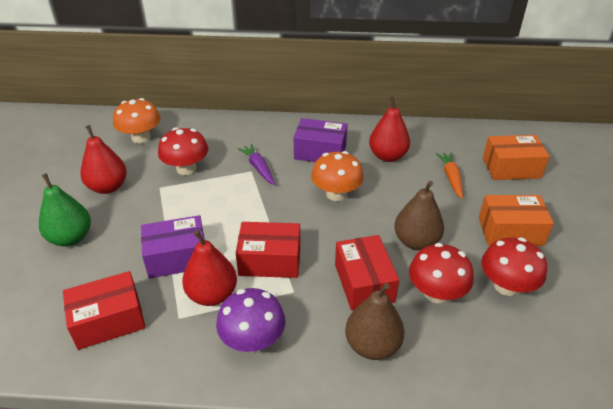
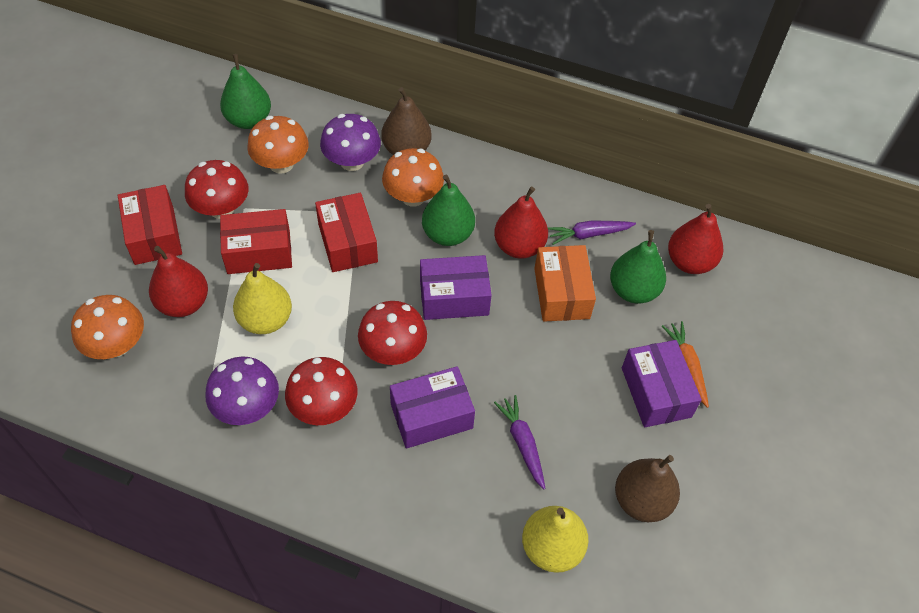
green pear: [39,173,91,246] = 1 -> [220,54,271,129] [422,175,475,246] [610,230,666,304] = 3
orange box: [479,195,554,246] [483,135,550,180] = 2 -> [534,245,596,322] = 1
orange mushroom: [113,98,161,143] [311,151,364,201] = 2 -> [71,295,144,359] [247,116,309,174] [382,148,444,206] = 3
purple box: [141,215,205,278] [294,118,348,162] = 2 -> [390,366,475,449] [420,255,492,320] [622,340,702,427] = 3
purple carrot: [237,144,275,185] = 1 -> [494,395,545,489] [548,220,636,245] = 2
purple mushroom: [216,288,285,352] = 1 -> [206,357,279,425] [320,114,381,171] = 2
yellow pear: none = 0 -> [233,263,292,334] [522,506,589,573] = 2

